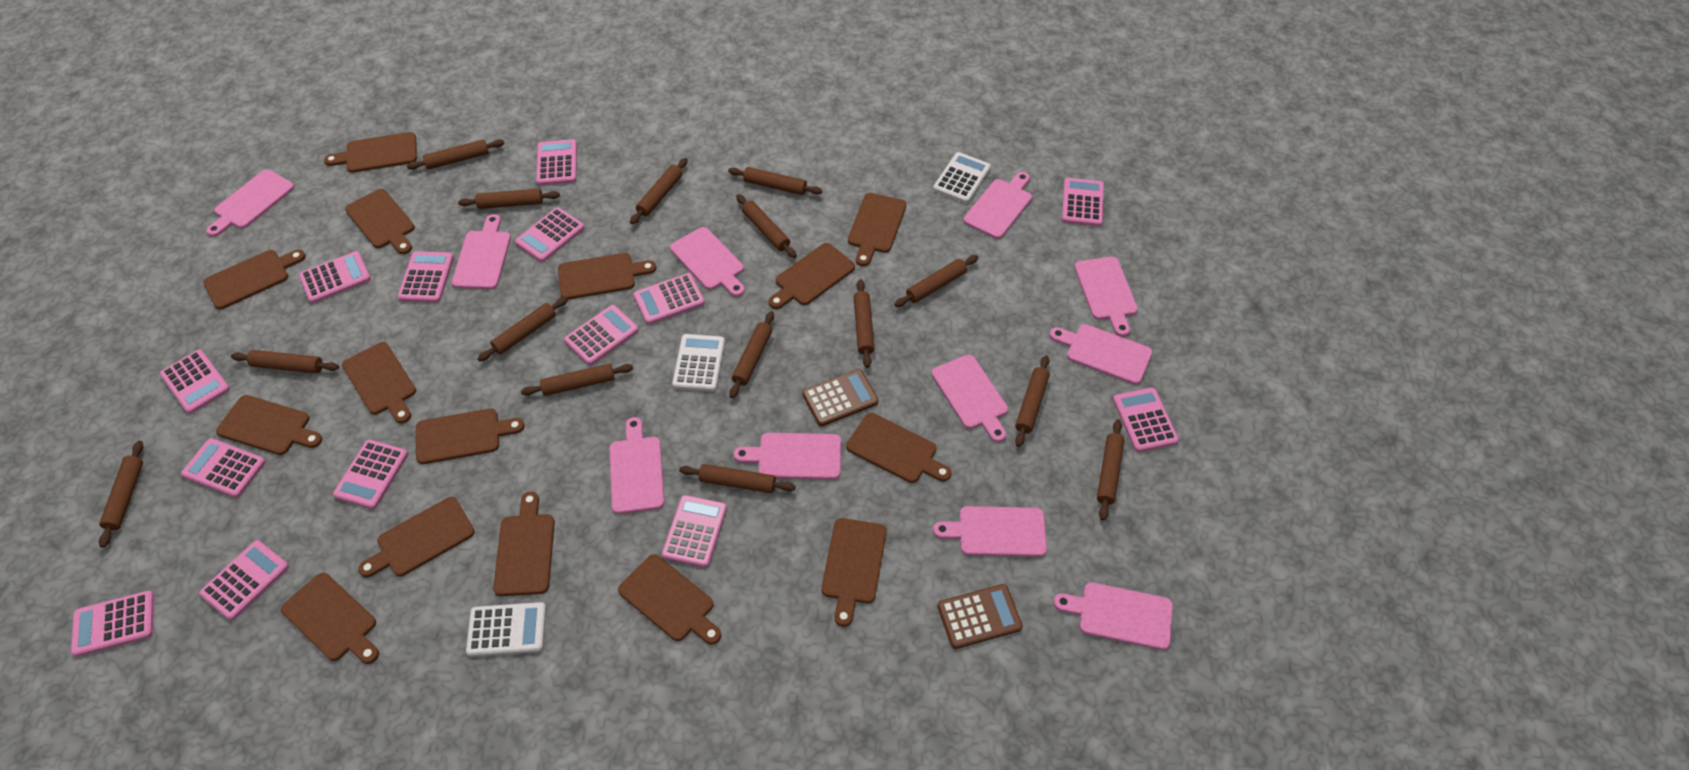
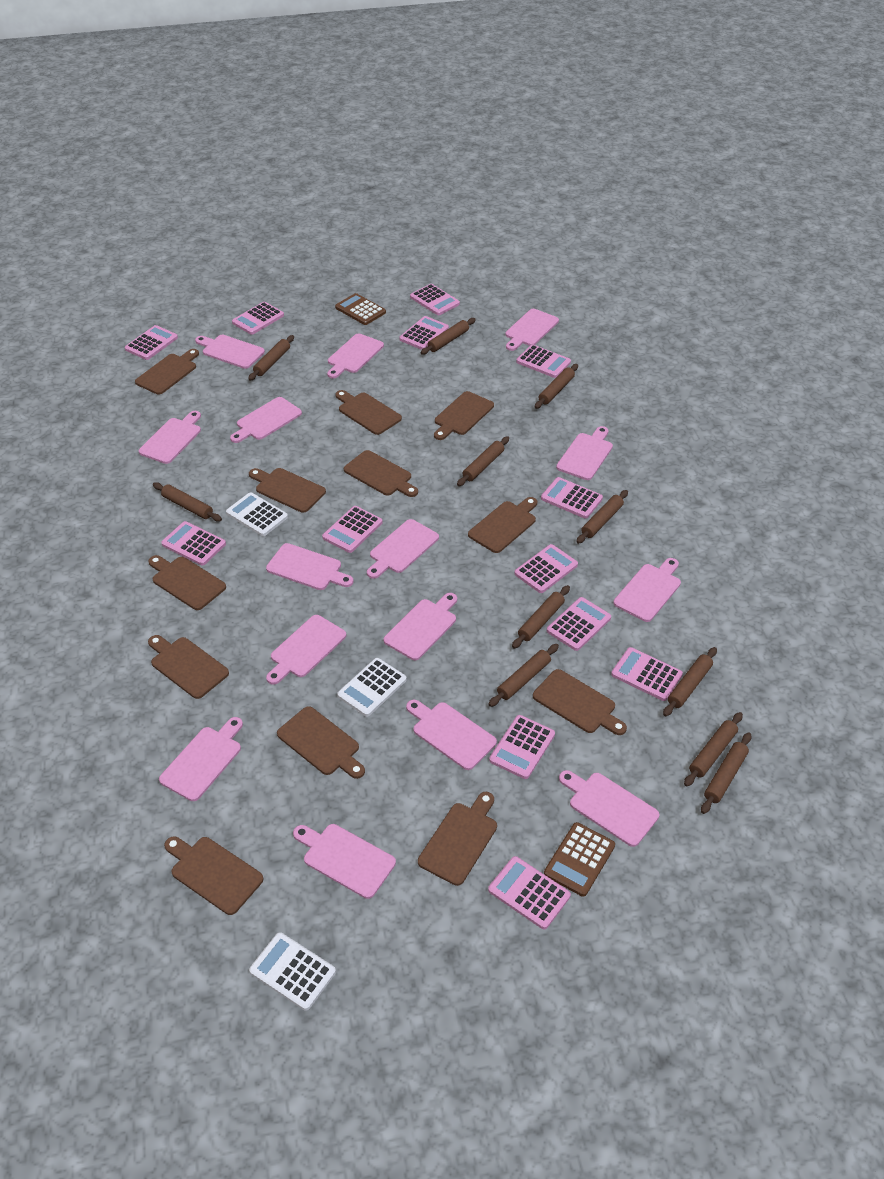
brown cutting board: [203,250,306,310] [216,395,322,455] [281,573,379,664] [324,132,417,173] [342,342,416,424] [345,189,415,254] [358,497,475,578] [416,409,525,464] [493,491,555,596] [558,253,656,300] [618,554,721,645] [769,243,855,309] [821,518,886,627] [846,413,951,483] [848,193,907,266] = 15 -> [135,349,199,394] [148,555,226,610] [148,635,229,699] [164,836,264,915] [249,468,326,513] [277,706,365,779] [335,390,402,435] [344,450,418,497] [418,792,497,886] [434,391,494,440] [468,497,537,553] [533,669,627,735] = 12
brown rolling pin: [99,441,143,548] [231,350,339,373] [407,139,505,170] [458,189,560,209] [477,297,568,362] [521,364,633,396] [630,158,688,224] [679,464,795,493] [728,167,822,195] [729,311,774,398] [736,194,797,258] [854,279,874,368] [894,255,978,307] [1015,355,1050,447] [1097,419,1125,520] = 15 -> [153,482,222,521] [248,335,294,381] [421,318,476,355] [457,436,509,486] [488,644,559,707] [512,585,570,649] [535,364,578,409] [576,490,628,544] [663,647,717,716] [684,712,743,787] [701,732,752,814] = 11
pink calculator: [71,591,154,657] [160,350,230,414] [181,438,266,498] [199,540,289,620] [299,251,371,303] [333,439,408,509] [398,251,454,303] [515,207,585,262] [536,139,577,185] [564,305,639,365] [633,273,705,325] [662,495,727,568] [1062,178,1104,227] [1113,388,1179,452] = 14 -> [125,325,178,360] [161,521,226,566] [232,302,284,335] [322,506,383,553] [399,316,449,350] [410,284,460,315] [488,856,571,929] [489,715,555,779] [514,544,578,593] [516,345,571,378] [541,477,603,519] [547,597,611,651] [611,647,683,701] = 13
pink cutting board: [206,170,294,237] [452,214,511,289] [610,417,664,514] [670,227,745,297] [733,433,841,480] [932,355,1008,442] [933,506,1047,557] [963,172,1032,239] [1049,324,1152,385] [1053,582,1173,650] [1074,257,1138,337] = 11 -> [139,411,201,464] [159,717,243,801] [195,335,265,369] [230,397,302,443] [266,543,354,590] [266,615,346,685] [293,824,396,899] [327,333,384,378] [367,519,439,579] [384,593,457,660] [406,700,497,770] [505,309,559,351] [556,426,613,480] [559,770,659,847] [613,558,681,622] = 15

